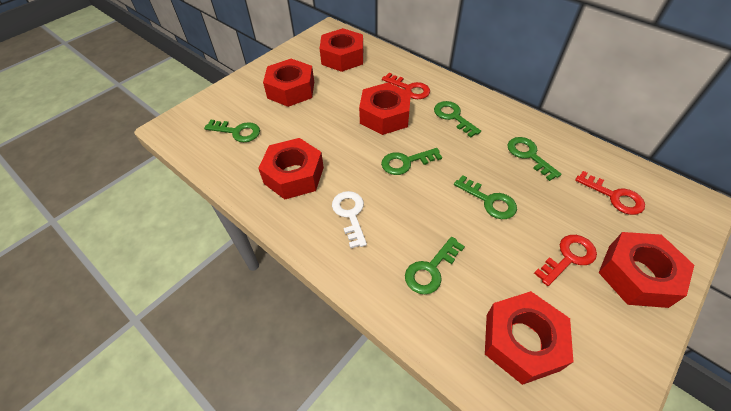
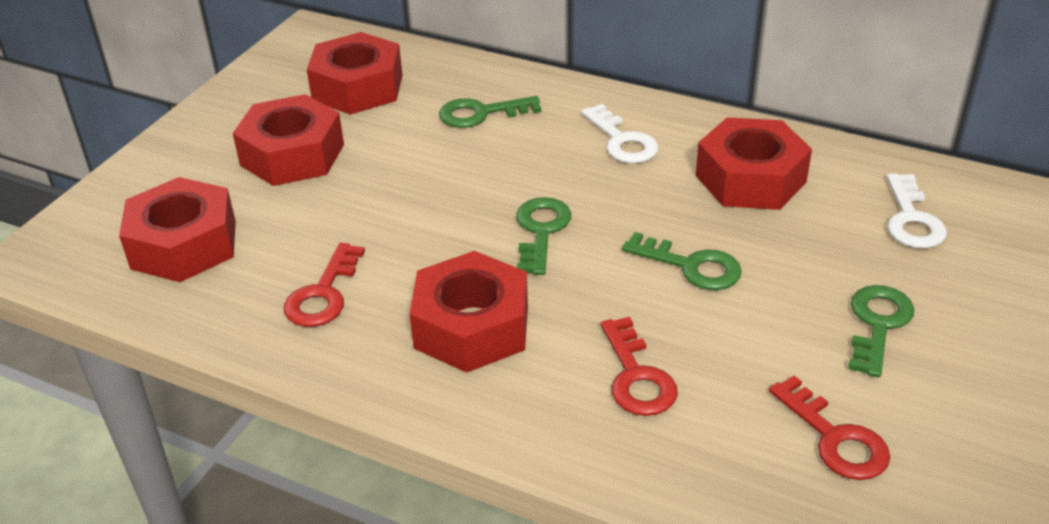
green key: [204,120,260,142] [381,148,442,175] [405,237,465,294] [434,101,481,138] [454,175,517,219] [508,137,562,181] = 6 -> [439,96,541,128] [516,197,571,275] [622,232,742,290] [848,285,914,378] = 4
red nut: [258,138,324,199] [263,59,314,107] [320,28,363,72] [359,83,411,135] [485,291,573,385] [599,232,694,308] = 6 -> [119,177,236,282] [233,94,344,186] [307,32,403,114] [410,251,528,373] [696,117,812,210] = 5
white key: [332,191,367,248] = 1 -> [581,104,658,163] [887,173,947,248] = 2

